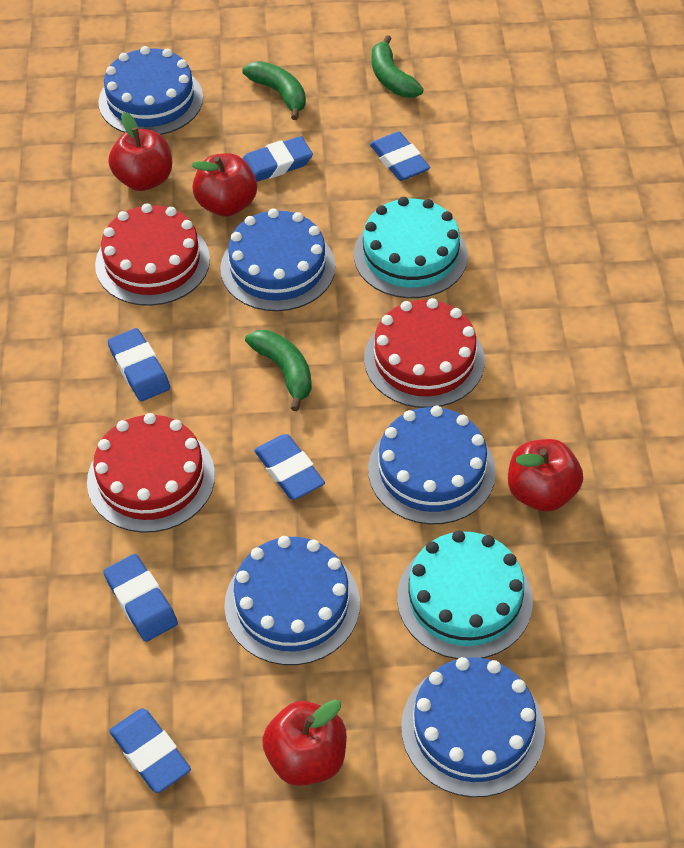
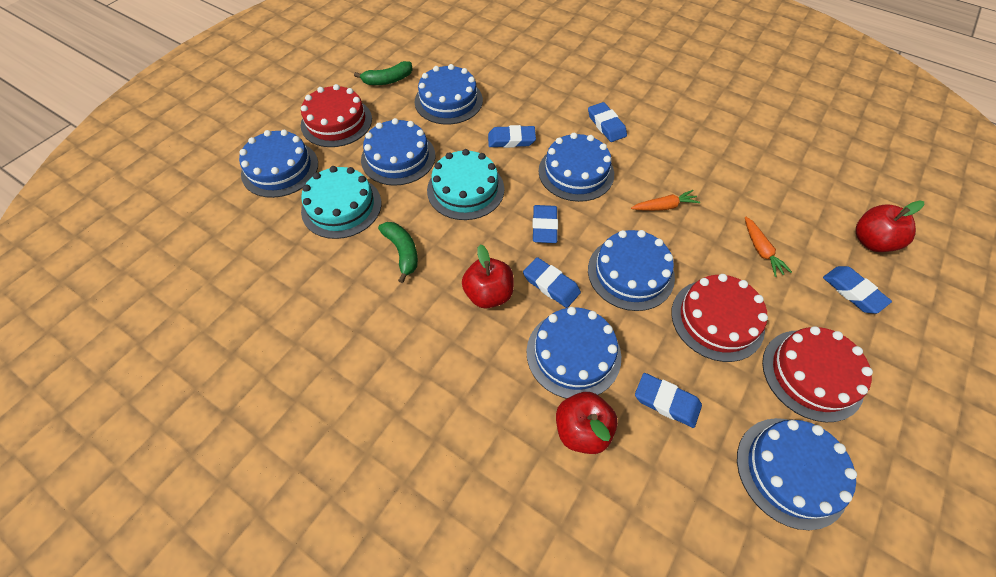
blue cake: [98,46,203,135] [220,208,335,311] [224,536,360,665] [368,406,496,525] [401,657,545,797] = 5 -> [239,130,318,198] [361,118,435,186] [415,64,483,124] [526,307,621,399] [539,133,614,202] [588,230,675,311] [737,418,857,530] = 7
green banana: [242,61,306,120] [245,330,312,411] [371,35,424,98] = 3 -> [354,61,413,85] [378,222,418,283] = 2
orange carrot: none = 0 -> [631,190,700,211] [745,217,792,277] = 2
red apple: [108,112,172,191] [192,153,257,217] [262,700,347,786] [508,439,583,512] = 4 -> [462,244,514,308] [556,392,618,454] [856,200,924,252] = 3

